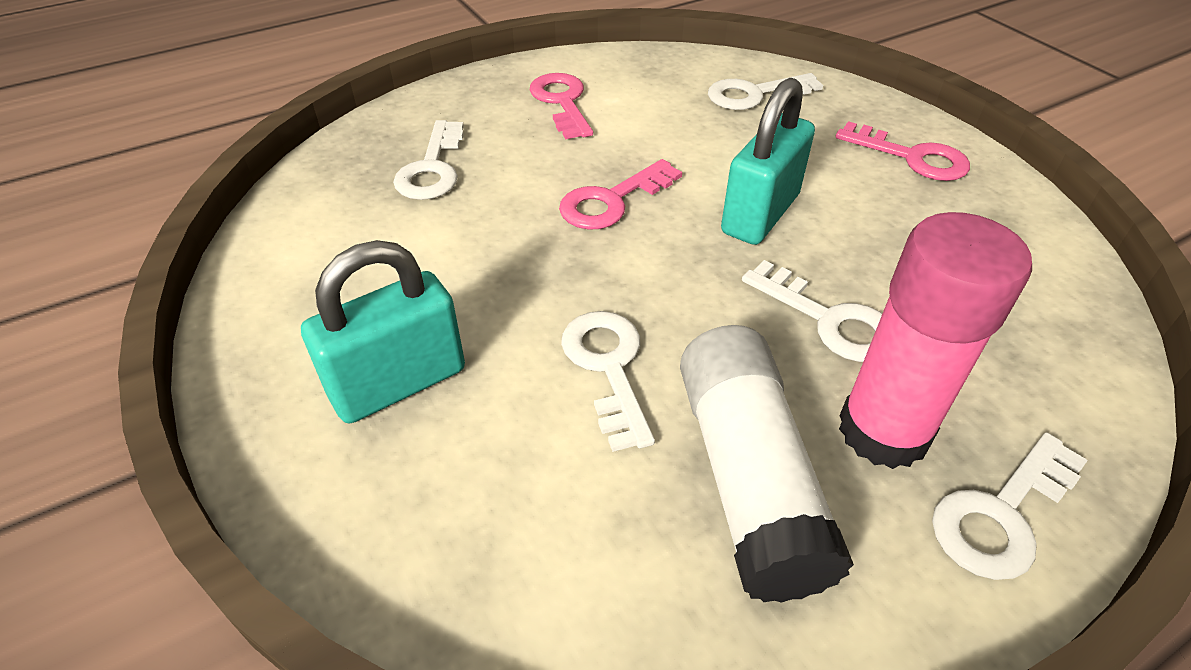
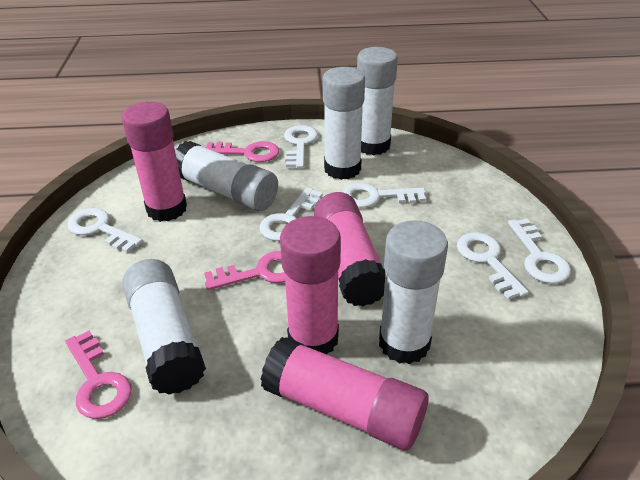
pink glue stick: [839,212,1032,469] = 1 -> [122,102,187,222] [261,337,429,451] [280,216,341,354] [314,192,386,307] = 4
turquoise padlock: [301,240,465,423] [721,77,815,245] = 2 -> none = 0
white glue stick: [680,325,854,603] = 1 -> [122,259,206,395] [175,141,278,211] [323,67,365,180] [357,47,398,155] [379,220,448,364] = 5
white key: [393,120,464,200] [561,311,655,452] [708,73,823,110] [742,260,882,362] [932,432,1088,580] = 5 -> [68,208,143,253] [259,188,322,241] [284,125,318,168] [342,183,426,208] [457,232,529,300] [508,219,571,284] = 6

